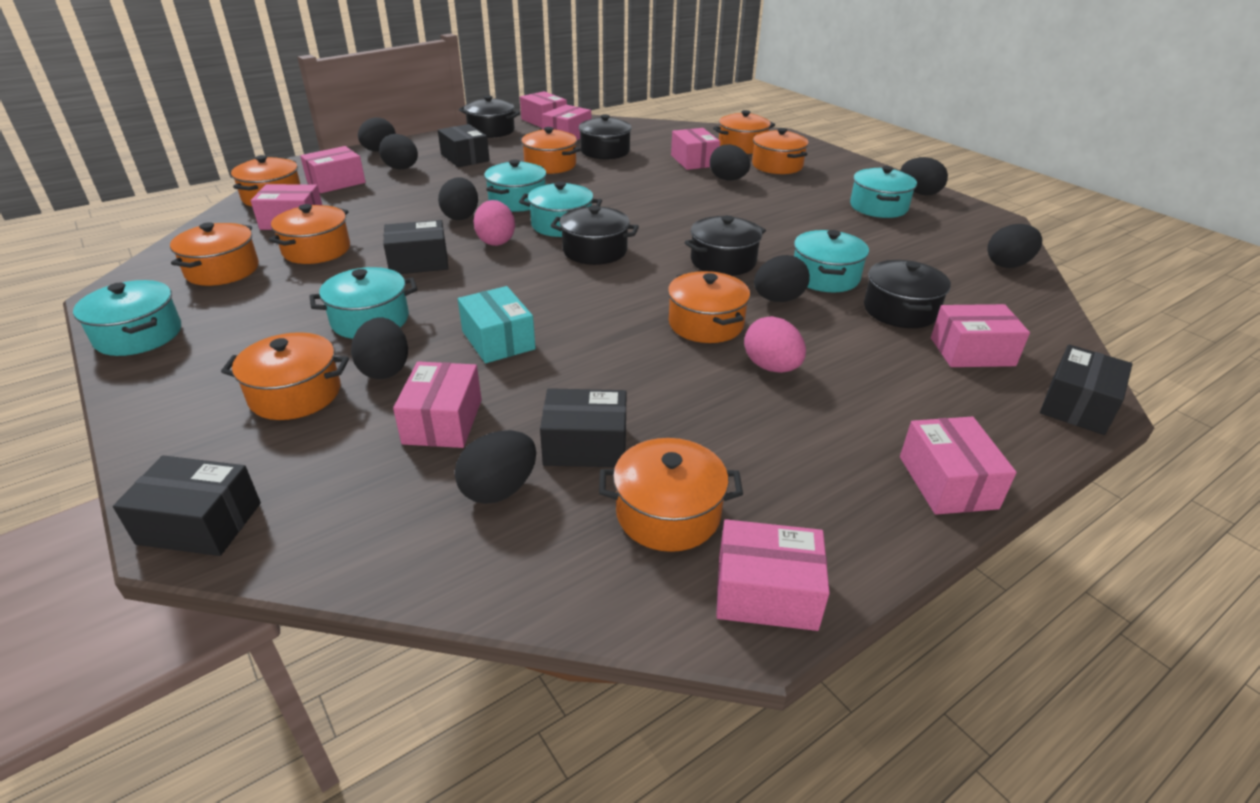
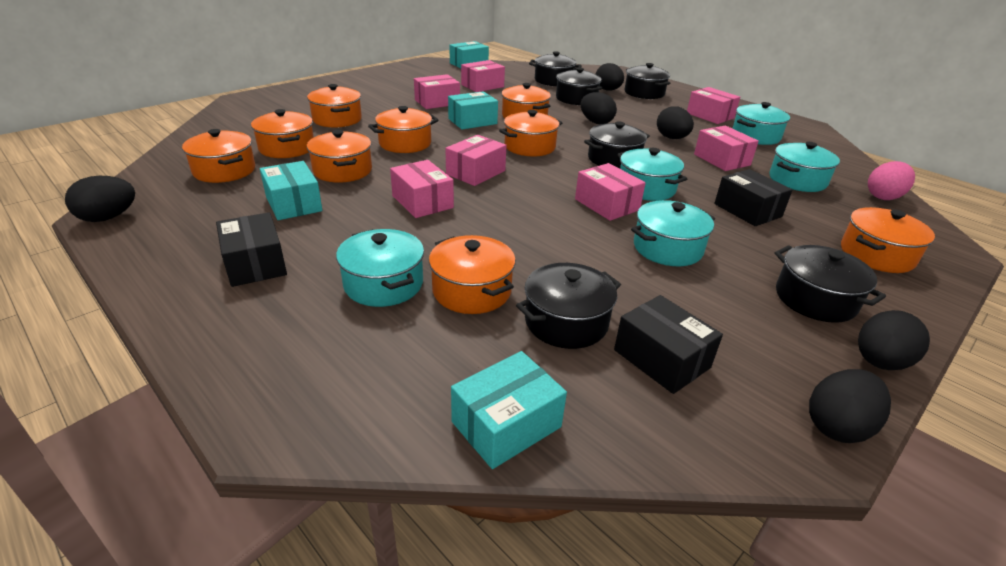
black box: [113,455,261,556] [383,220,449,274] [438,124,490,167] [540,388,627,467] [1040,344,1132,435] = 5 -> [216,212,287,287] [614,295,723,394] [714,169,793,226] = 3
black egg: [351,317,408,379] [358,117,396,152] [379,134,418,169] [438,177,478,220] [455,430,536,504] [710,144,750,180] [754,255,810,302] [900,157,948,196] [988,224,1042,268] = 9 -> [65,176,135,222] [581,92,617,124] [596,63,624,91] [657,106,694,139] [809,369,891,443] [858,310,930,370] = 6
black pot: [459,96,521,138] [551,205,639,265] [579,114,632,159] [684,215,766,276] [864,260,951,328] = 5 -> [516,263,621,349] [529,51,582,86] [556,67,602,105] [584,121,650,169] [625,63,670,99] [775,245,886,323] = 6
pink box: [250,184,322,230] [300,146,366,193] [393,361,482,448] [520,91,567,128] [542,105,591,140] [671,128,720,170] [716,519,830,631] [900,416,1017,515] [931,304,1030,367] = 9 -> [390,160,454,218] [414,74,460,109] [445,135,507,186] [461,60,505,92] [575,163,646,221] [687,87,740,124] [694,125,759,171] = 7
pink egg: [474,200,515,246] [744,316,806,373] = 2 -> [868,161,915,200] = 1
turquoise box: [458,286,536,363] = 1 -> [260,161,323,220] [448,91,498,129] [449,41,489,68] [451,351,567,469] = 4
turquoise pot: [73,280,181,356] [309,267,418,339] [484,159,547,212] [519,181,602,237] [794,230,869,292] [850,166,917,218] = 6 -> [336,229,424,307] [617,148,687,201] [631,200,715,266] [732,102,790,145] [769,142,840,192] = 5

